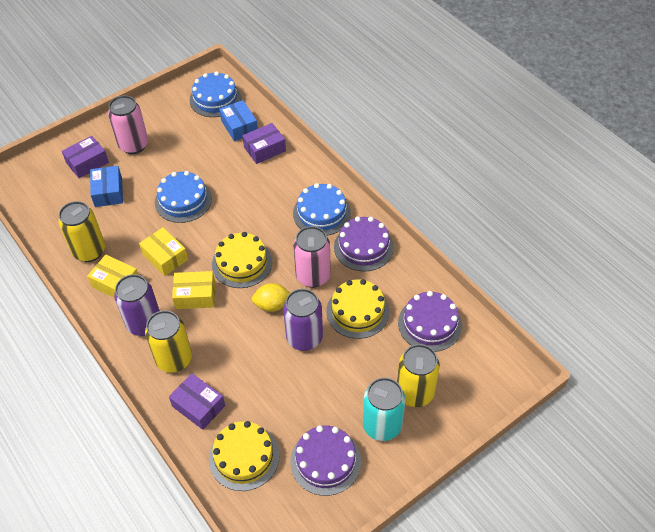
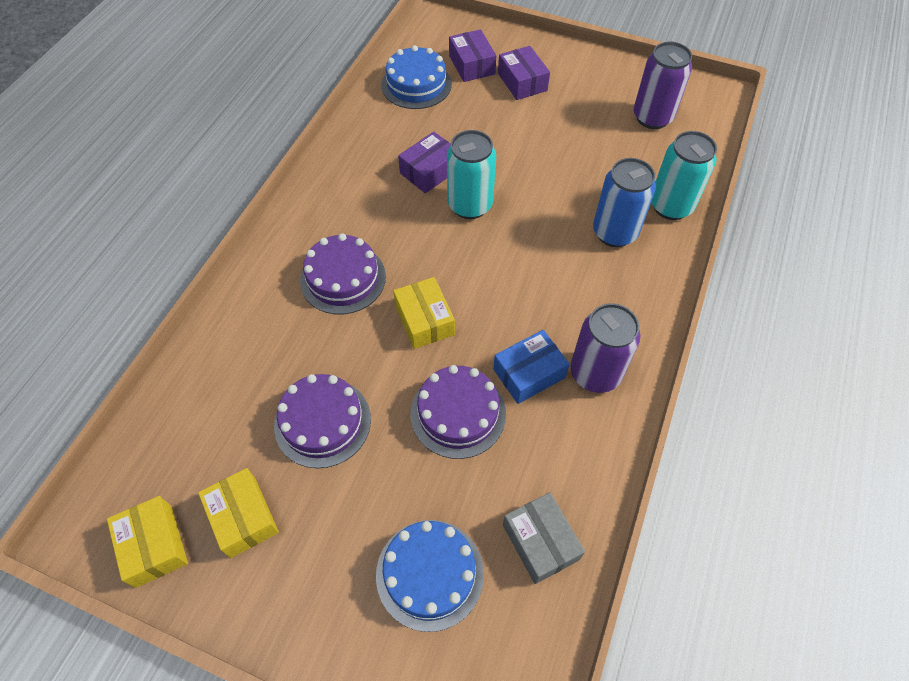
blue box: [90,166,123,207] [219,100,258,142] = 2 -> [493,330,570,404] = 1
blue cake: [155,171,212,223] [189,71,241,117] [293,183,351,236] = 3 -> [376,520,484,632] [381,45,452,109] = 2
blue can: none = 0 -> [593,158,656,247] = 1
grey box: none = 0 -> [503,492,585,584] = 1
pink can: [108,95,148,154] [293,226,331,288] = 2 -> none = 0
turquoise can: [363,378,405,441] = 1 -> [447,130,496,219] [651,131,717,220] = 2
yellow cake: [209,421,280,491] [212,232,272,288] [326,279,390,339] = 3 -> none = 0
yellow can: [58,201,105,262] [145,310,192,373] [397,344,440,407] = 3 -> none = 0
yellow lemon: [251,283,290,312] = 1 -> none = 0

